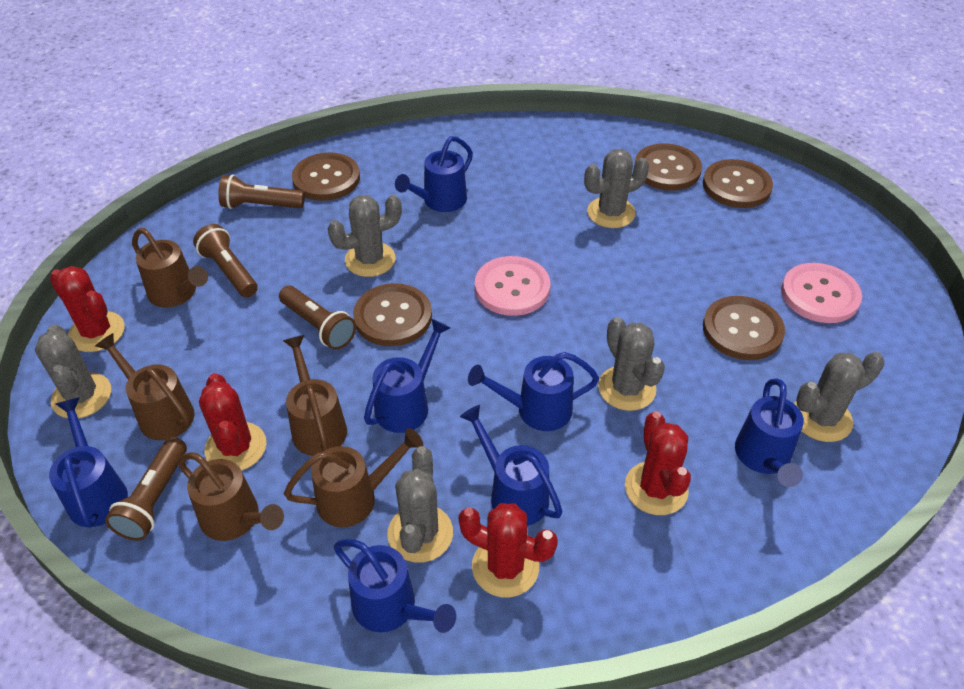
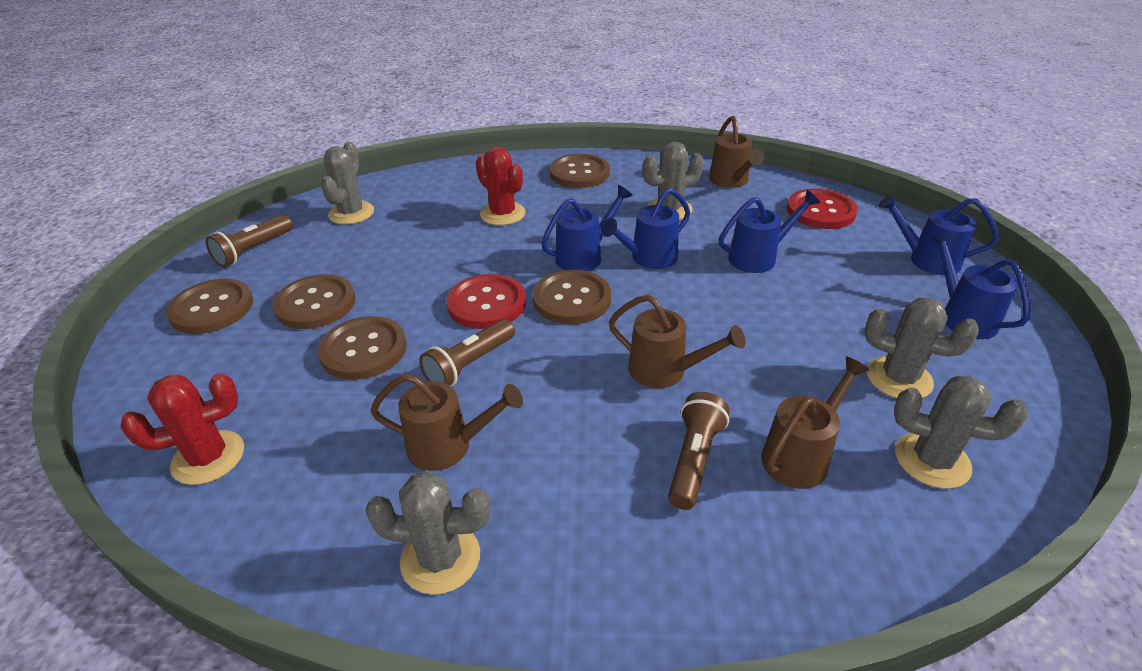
blue watering can: [49,398,128,528] [334,539,456,633] [364,319,450,433] [395,136,473,212] [460,405,563,526] [468,352,599,431] [735,378,804,487] = 7 -> [541,185,633,271] [601,188,690,269] [719,190,820,273] [878,193,999,275] [928,229,1030,339] = 5
brown flashlight: [105,437,187,541] [193,224,258,297] [218,175,305,209] [279,286,356,350] = 4 -> [205,214,293,267] [419,319,515,386] [668,392,730,510] = 3
brown watering can: [95,333,195,440] [132,228,208,308] [178,452,284,541] [283,335,347,456] [284,428,423,527] = 5 -> [370,374,523,471] [609,294,745,388] [709,116,764,188] [761,356,869,489] = 4
grey cactus: [35,325,111,419] [327,195,402,277] [387,446,453,563] [584,149,649,228] [598,317,665,411] [794,352,884,442] = 6 -> [321,142,374,224] [365,471,490,595] [643,142,703,220] [865,298,979,398] [894,376,1028,489] = 5
pink button: [475,256,550,316] [781,263,862,323] = 2 -> none = 0
red button: none = 0 -> [446,274,526,329] [787,189,858,229] = 2
red cactus: [50,266,125,352] [199,373,266,471] [458,503,558,598] [625,411,691,515] = 4 -> [121,373,244,485] [476,146,525,226] = 2

